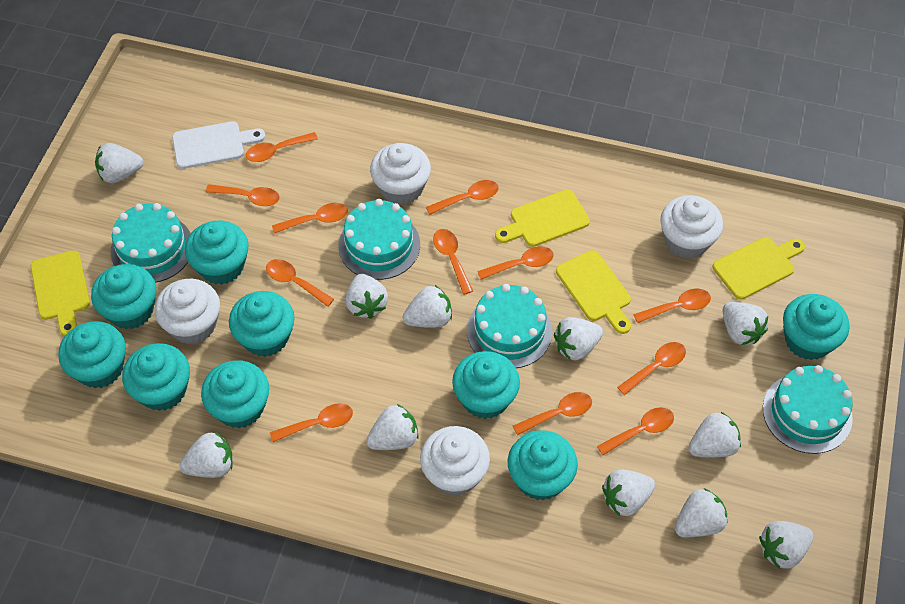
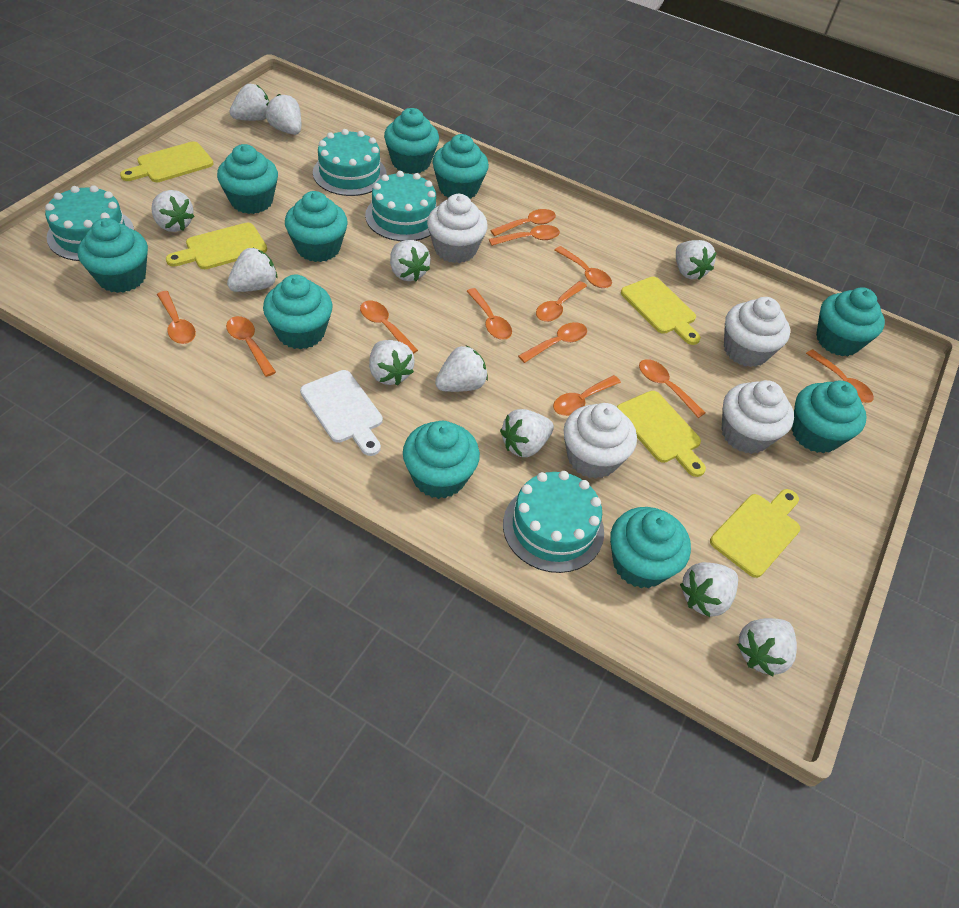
turquoise cupcake: [58,321,126,388] [91,264,156,329] [122,343,190,411] [185,221,249,285] [201,360,269,428] [229,291,295,357] [452,351,520,419] [508,430,578,500] [783,294,849,360] = 9 -> [78,218,148,293] [217,144,278,214] [263,275,333,350] [285,191,348,262] [384,108,439,174] [403,421,480,499] [432,134,489,199] [610,507,691,588] [792,381,867,453] [816,287,885,356] = 10
yellow cutting board: [31,250,90,337] [495,190,590,247] [556,250,631,334] [713,237,805,300] = 4 -> [120,141,214,182] [166,223,267,269] [617,391,706,477] [621,277,701,345] [710,489,800,578] = 5

